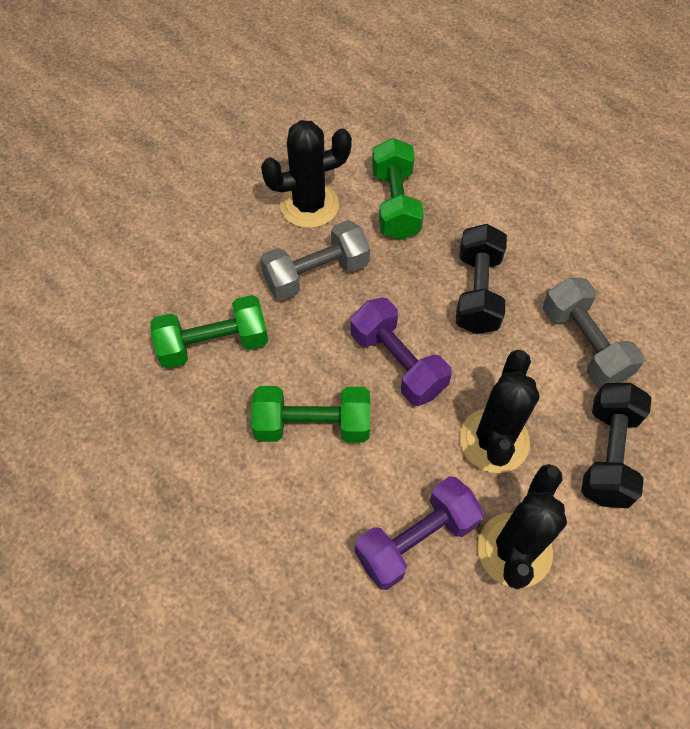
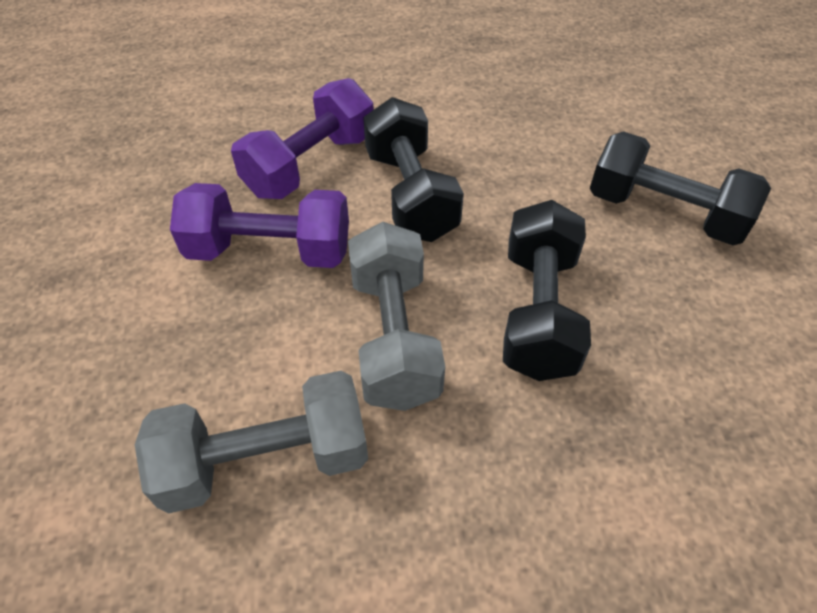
black cactus: [261,120,352,228] [459,350,540,473] [477,464,567,589] = 3 -> none = 0
black dumbbell: [456,224,507,334] [581,383,651,508] = 2 -> [363,97,464,242] [503,200,591,381] [590,131,771,245] = 3
green dumbbell: [150,295,268,369] [251,386,370,443] [372,138,424,240] = 3 -> none = 0

